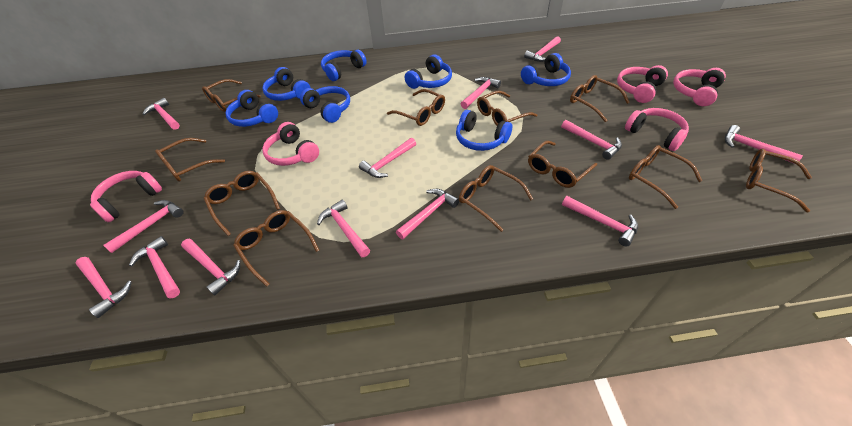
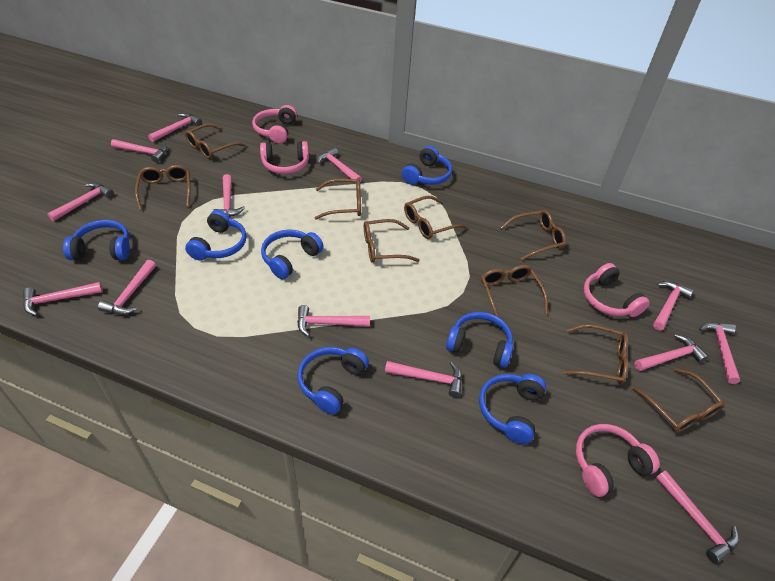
brown glasses: [155,138,225,182] [202,79,261,112] [204,171,280,236] [233,210,319,287] [387,89,445,126] [459,165,533,232] [477,91,537,126] [528,141,597,188] [570,75,630,122] [629,145,703,209] [746,148,812,212] = 11 -> [135,165,190,211] [185,124,246,159] [315,179,361,220] [364,219,420,263] [404,196,467,239] [481,265,548,317] [500,210,566,260] [563,324,629,384] [632,368,725,433] = 9
pink headphones: [90,171,162,222] [262,122,319,166] [617,65,668,103] [625,108,689,151] [673,68,726,106] = 5 -> [252,105,297,143] [260,141,309,174] [576,424,660,497] [584,263,650,317] = 4

